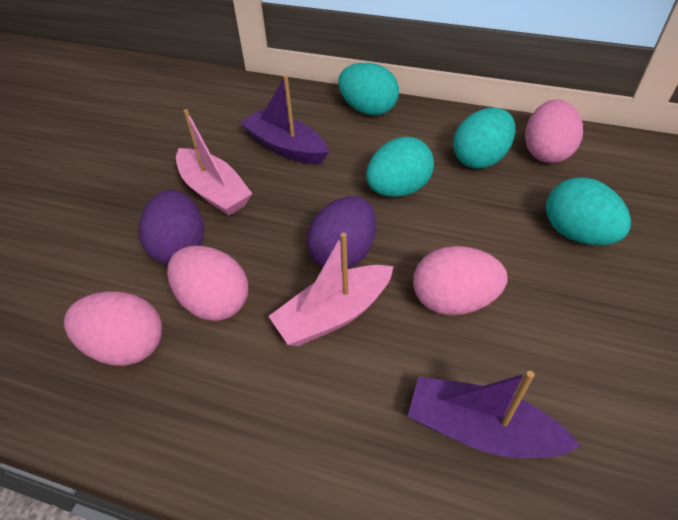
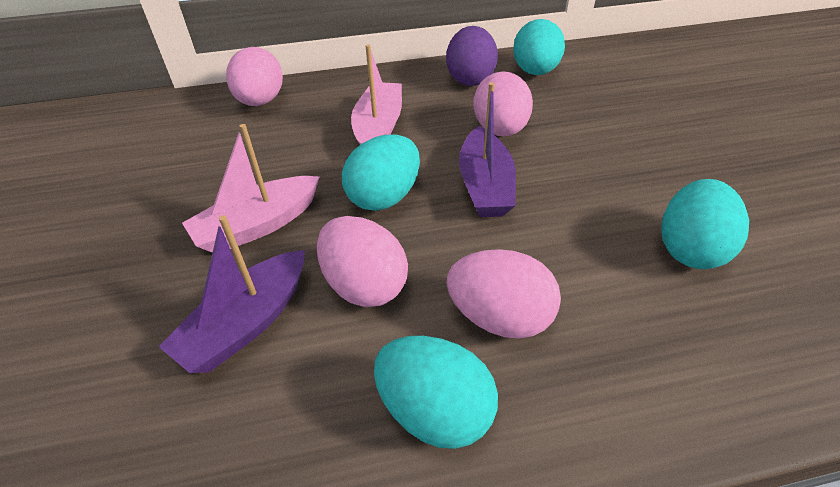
purple egg: [139,190,204,265] [307,196,376,269] = 2 -> [446,26,498,86] = 1

